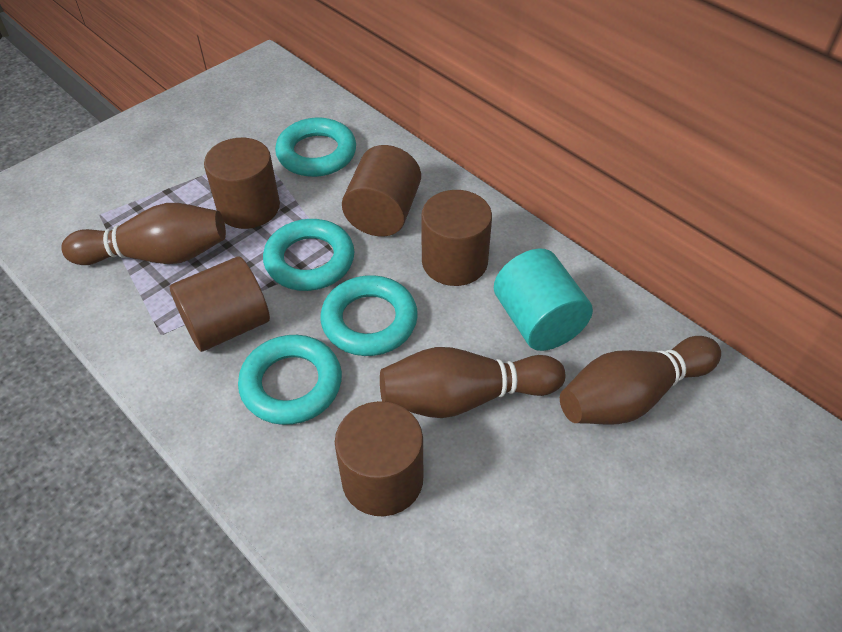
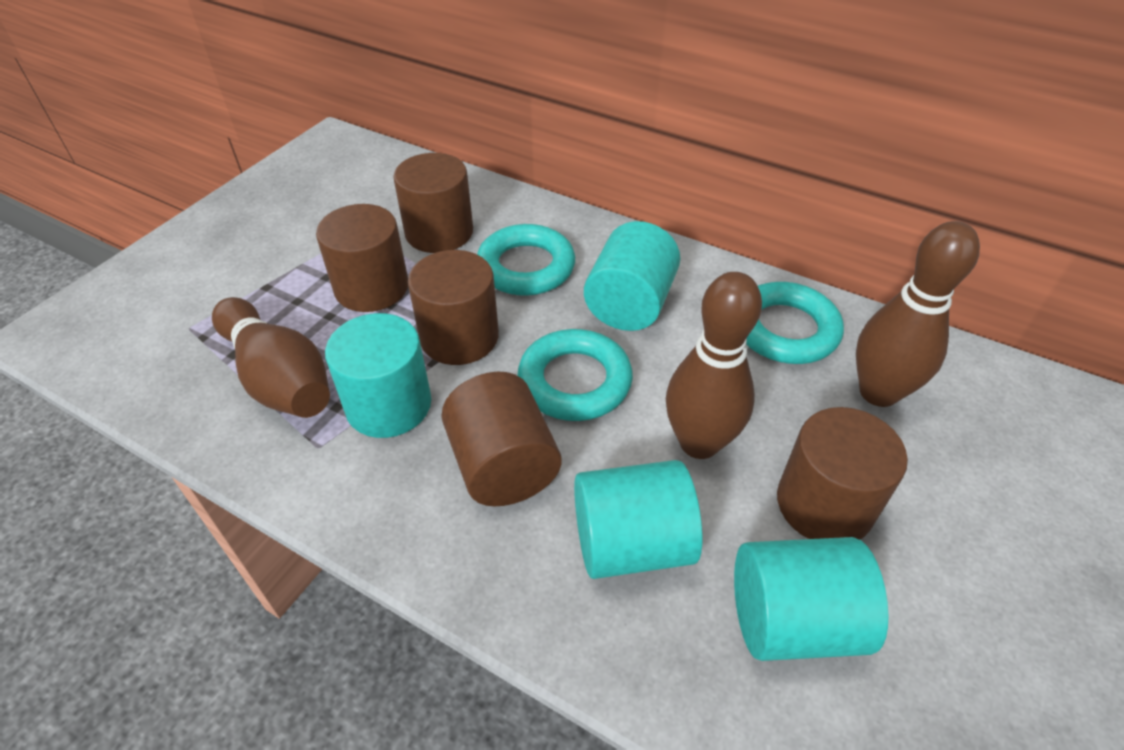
turquoise cylinder: [494,249,593,351] = 1 -> [325,313,431,438] [574,460,703,579] [584,221,680,331] [734,537,888,661] = 4
turquoise ring: [238,335,342,425] [263,219,355,291] [275,118,356,177] [320,275,418,356] = 4 -> [477,224,575,296] [517,329,633,421] [746,282,844,364] = 3

